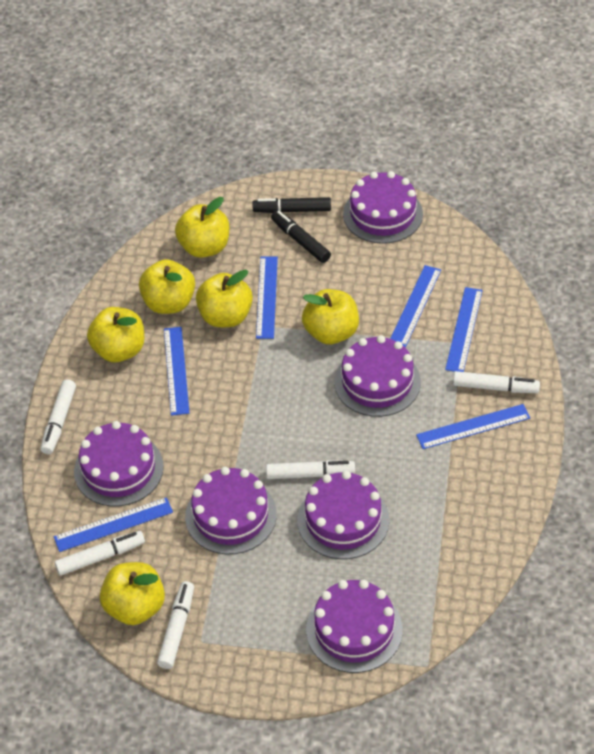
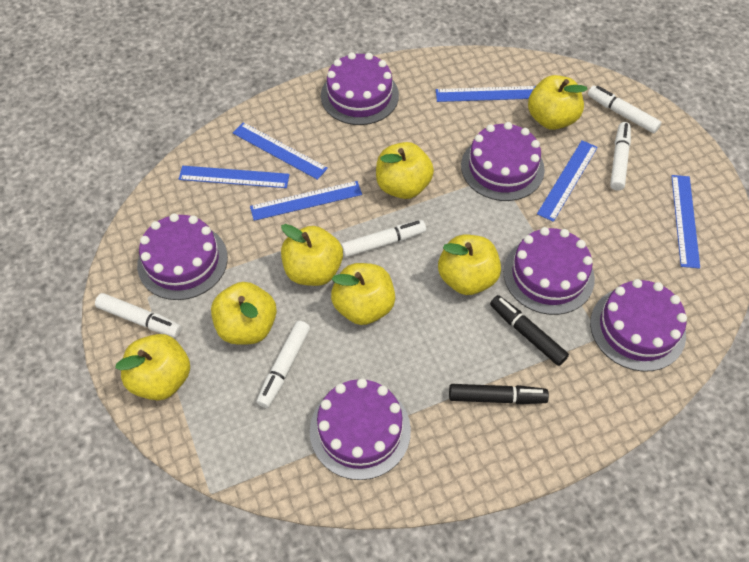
yellow apple: [87,307,145,362] [100,562,165,625] [139,259,195,314] [175,197,229,258] [196,270,253,327] [302,289,359,344] = 6 -> [115,334,190,400] [211,282,277,345] [281,224,343,286] [331,263,395,325] [376,142,434,199] [438,235,501,295] [528,75,588,130] = 7

